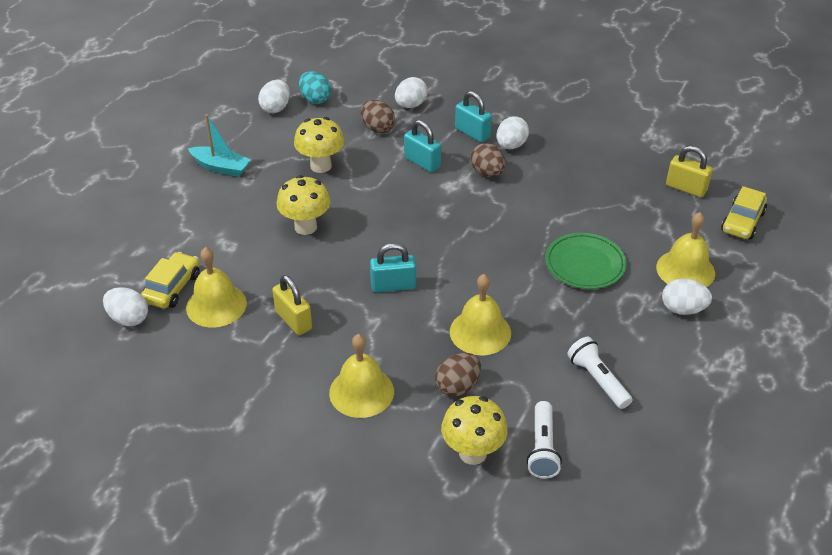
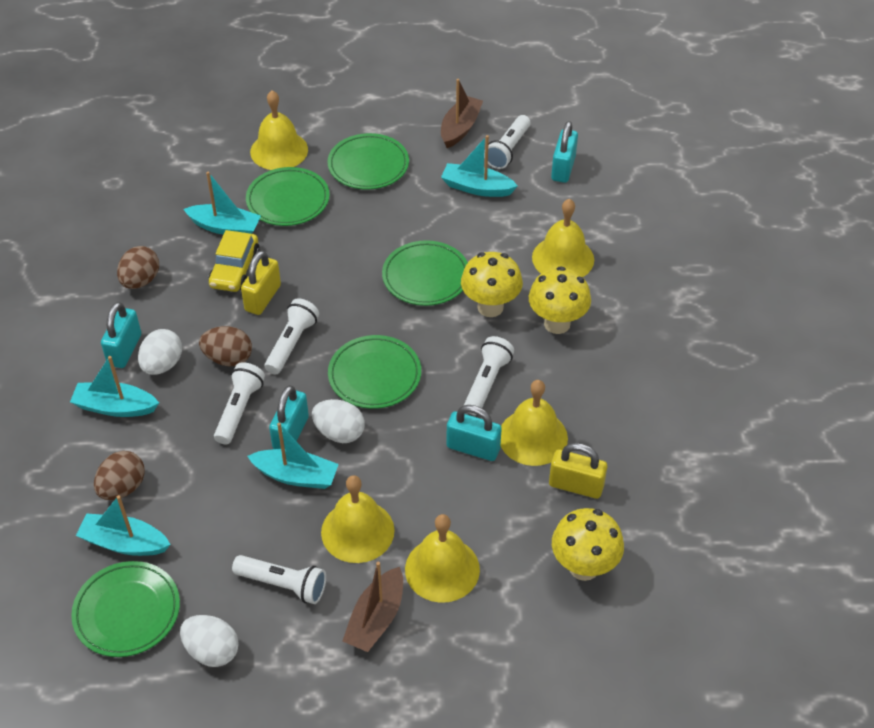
brown boat: none = 0 -> [342,562,403,652] [441,79,483,148] = 2
green plate: [545,233,627,289] = 1 -> [71,561,180,657] [246,167,330,226] [327,133,409,190] [328,335,421,409] [382,240,468,306] = 5
turquoise boat: [188,114,251,177] = 1 -> [70,356,159,417] [76,495,171,556] [184,172,261,235] [247,423,339,489] [441,135,518,197] = 5
turquoise egg: [299,71,331,104] = 1 -> none = 0
turquoise padlock: [370,243,416,292] [404,120,441,173] [455,91,492,143] = 3 -> [101,302,141,368] [269,385,309,449] [447,405,502,461] [551,121,578,183] = 4
white egg: [103,287,148,326] [258,80,290,113] [395,77,428,108] [496,116,529,149] [662,279,712,315] = 5 -> [138,329,182,375] [180,615,239,667] [312,399,365,443] = 3
white flashlight: [527,401,562,479] [567,337,632,409] = 2 -> [214,362,265,445] [232,555,326,604] [264,298,319,374] [464,336,514,415] [484,115,531,169] = 5
yellow bell: [186,247,247,328] [329,334,394,418] [450,274,511,355] [656,212,715,287] = 4 -> [250,90,308,170] [321,475,395,563] [405,514,480,603] [500,380,568,466] [532,199,594,277] = 5
yellow car: [141,252,200,309] [721,186,767,239] = 2 -> [208,230,260,292] = 1

